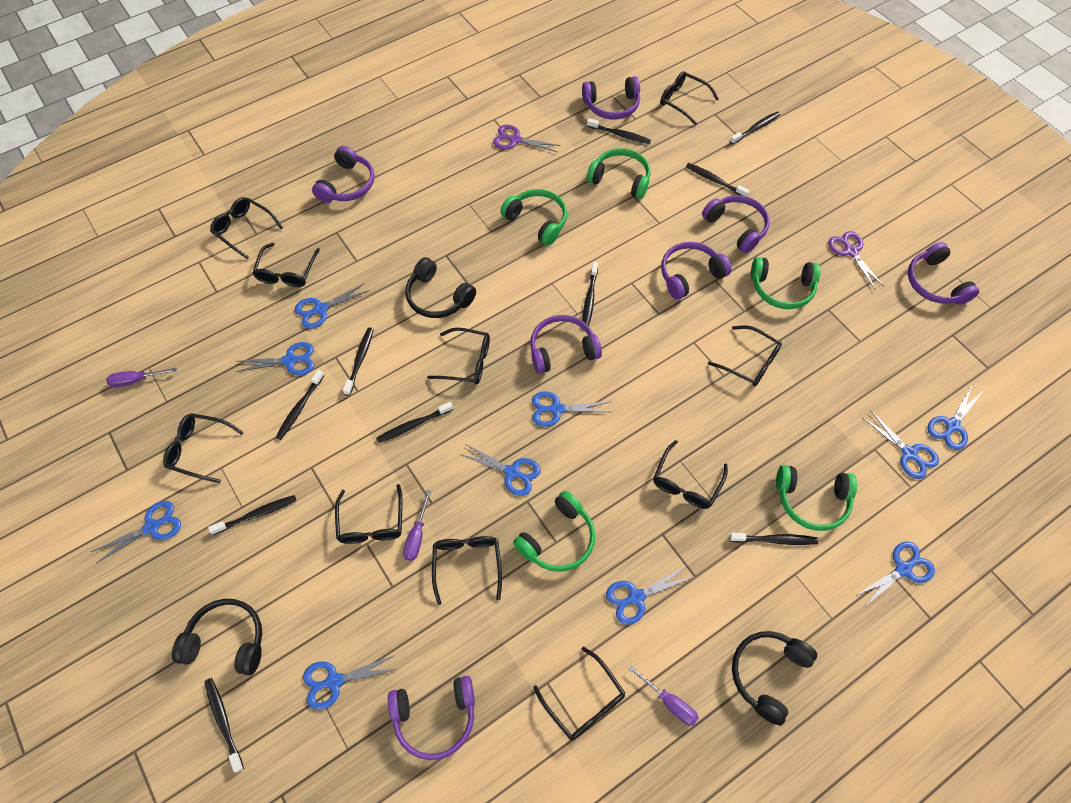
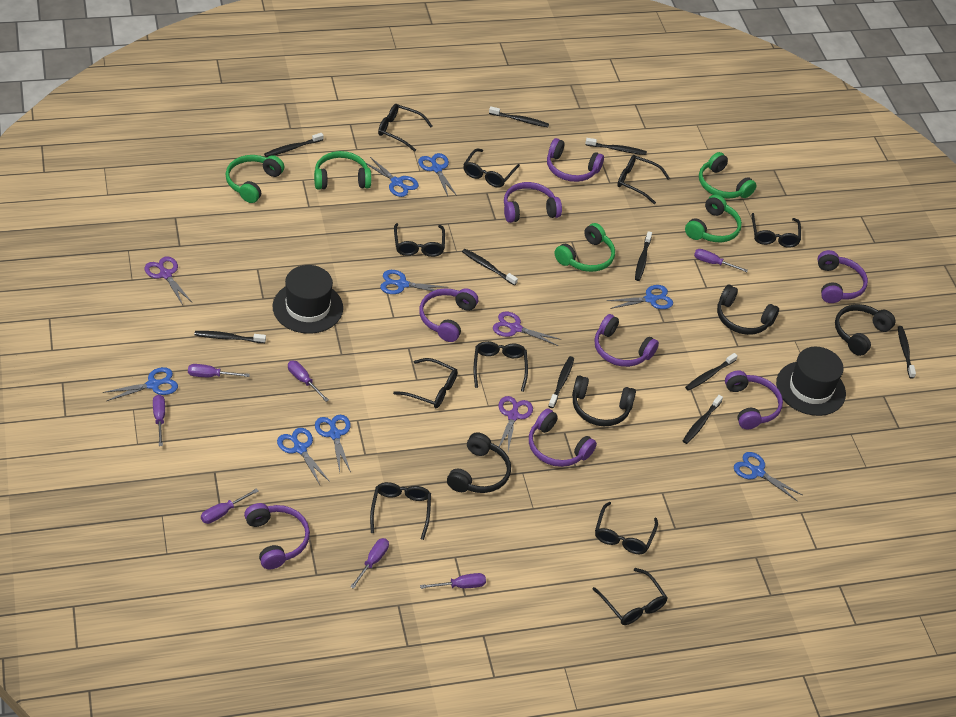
black hat: none = 0 -> [273,265,343,334] [776,347,846,416] = 2
black headphones: [172,599,262,675] [405,257,476,318] [732,631,817,726] = 3 -> [447,432,511,493] [572,375,636,426] [717,285,779,335] [835,304,896,356] = 4
blue scissors: [91,501,181,563] [236,342,314,375] [295,283,370,329] [303,655,396,710] [459,444,541,496] [532,391,610,427] [606,566,693,625] [856,541,935,607] [863,410,939,479] [927,386,983,450] = 10 -> [103,367,178,401] [277,428,330,485] [315,415,351,472] [365,157,419,197] [380,270,449,294] [418,153,457,196] [607,285,673,309] [734,452,802,501] = 8
purple headphones: [312,146,374,203] [388,676,475,760] [530,315,602,374] [582,76,640,119] [661,242,732,300] [702,195,770,253] [908,242,979,305] = 7 -> [244,503,310,569] [419,288,478,342] [504,182,562,223] [529,409,597,467] [547,138,604,182] [594,314,659,367] [725,370,783,429] [817,250,868,303] = 8
purple scissors: [493,125,560,152] [828,231,884,289] = 2 -> [144,256,192,305] [493,312,561,346] [498,396,533,451] = 3
purple screwdriver: [106,368,177,387] [403,490,431,561] [629,665,699,726] = 3 -> [153,395,165,446] [188,364,250,377] [201,488,258,524] [288,361,329,402] [350,538,389,589] [420,573,486,589] [694,249,748,272] = 7

